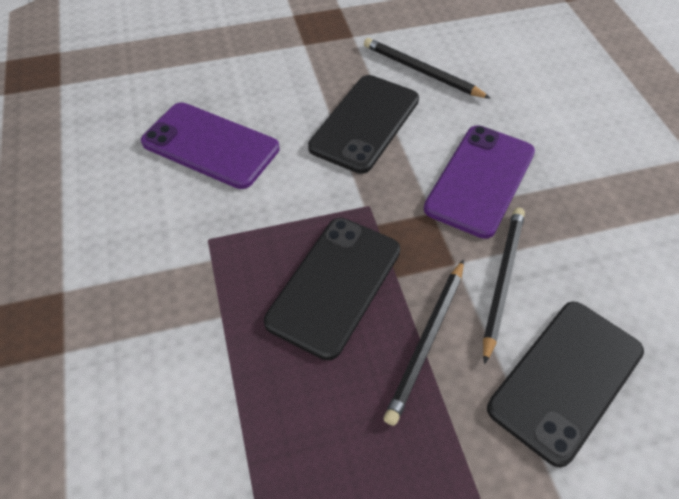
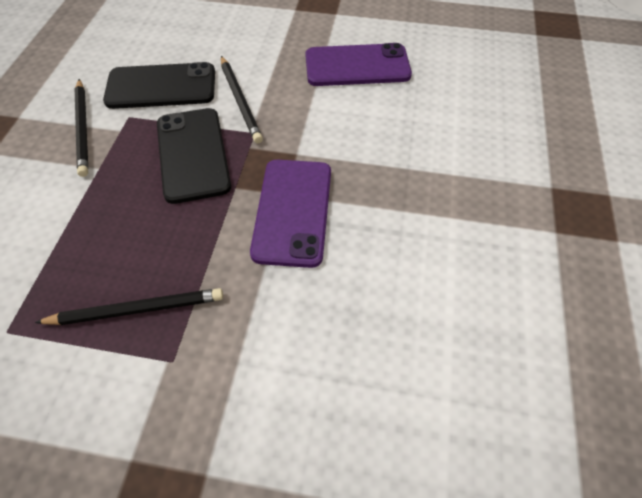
black phone: [264,218,400,360] [308,75,419,174] [487,302,644,467] = 3 -> [103,62,215,109] [157,108,231,204] = 2

